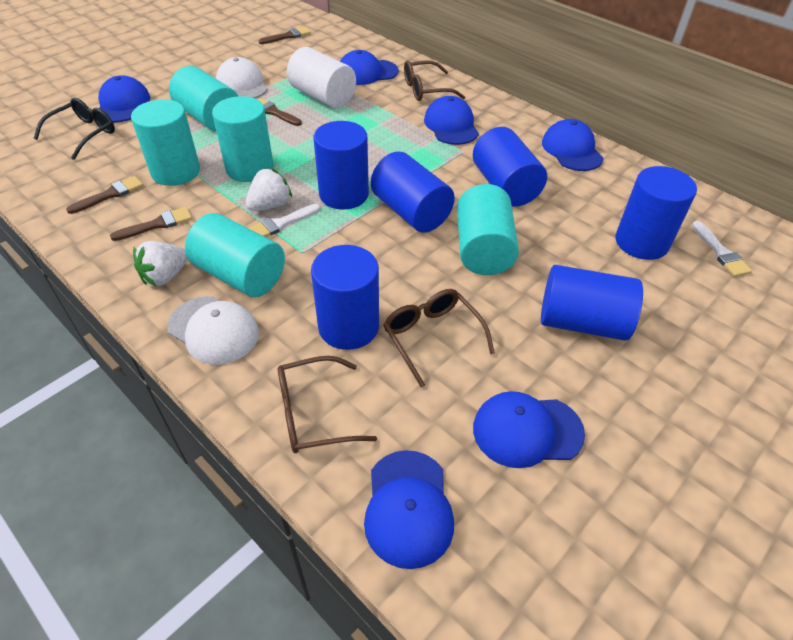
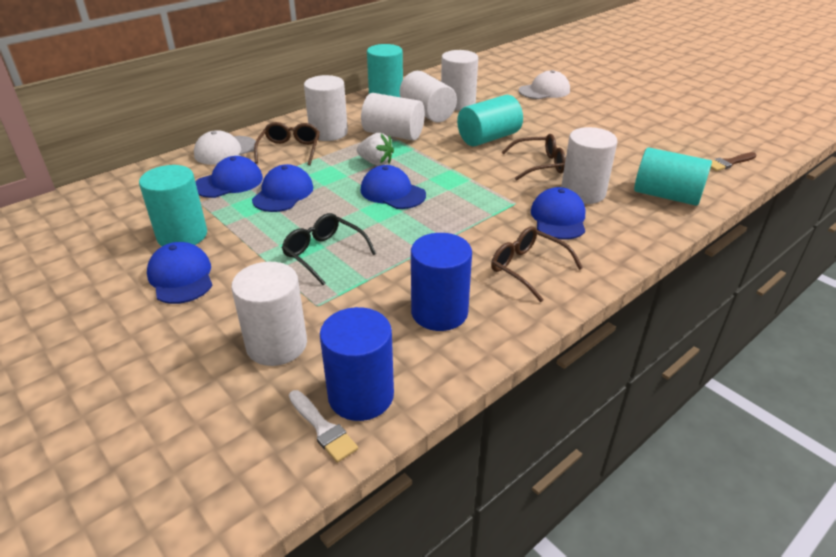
blue cap: [98,75,150,123] [340,50,399,85] [364,450,454,569] [424,96,479,145] [473,391,585,468] [542,119,604,171] = 6 -> [147,242,213,304] [195,156,263,198] [252,164,313,212] [361,165,426,209] [531,187,586,240] = 5
blue cylinder: [311,245,379,350] [314,121,369,209] [371,151,455,233] [473,127,547,207] [541,265,643,341] [615,166,697,260] = 6 -> [320,307,394,421] [411,233,472,331] = 2
brown brush: [66,176,143,214] [110,207,192,241] [257,98,302,126] [258,27,311,44] = 4 -> [711,152,757,171] = 1
turquoise cylinder: [131,99,200,186] [169,66,238,131] [185,213,285,297] [212,96,274,182] [457,184,519,275] = 5 -> [139,165,207,246] [367,44,403,97] [457,95,523,146] [634,147,712,206] = 4
white brush: [248,204,320,237] [692,221,752,277] = 2 -> [289,390,358,463] = 1
white cylinder: [287,47,356,108] = 1 -> [231,262,307,366] [304,75,348,141] [361,93,425,141] [400,71,457,122] [441,50,478,110] [561,127,618,204] = 6
white strawberry: [133,241,188,286] [245,168,292,211] = 2 -> [357,133,394,166] = 1

